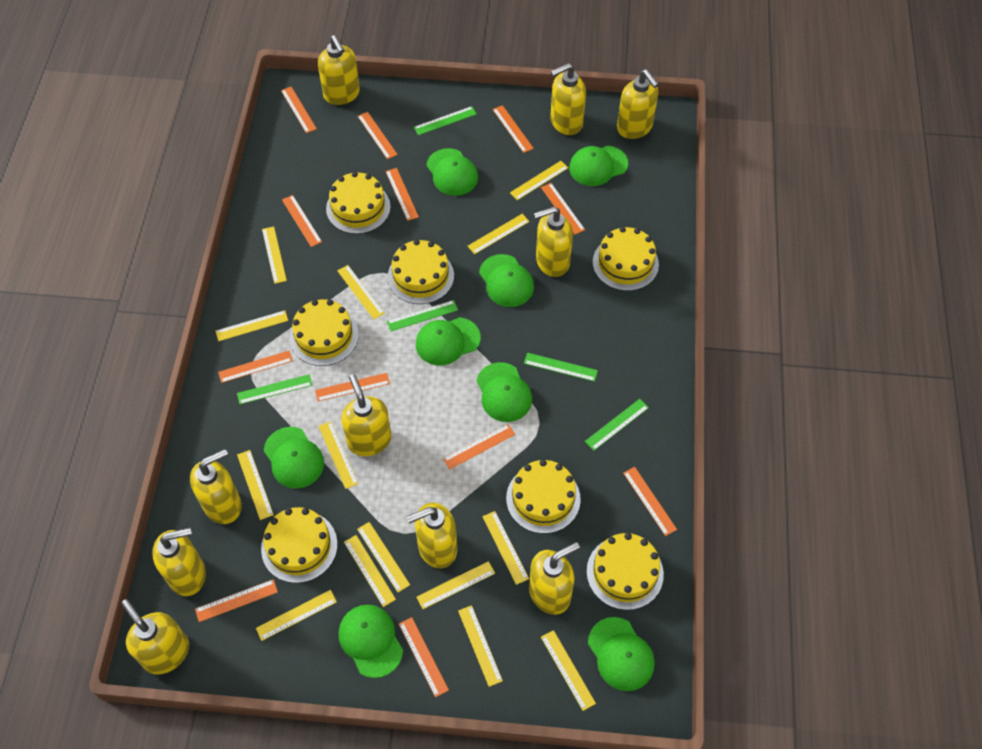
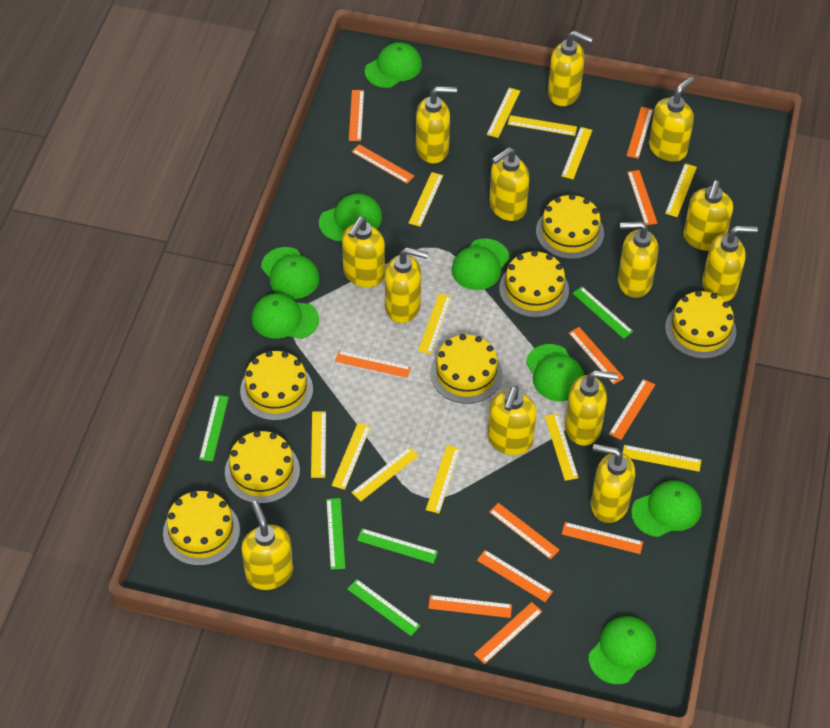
yellow ruler: [216,310,288,341] [237,450,274,520] [256,590,337,641] [262,226,287,284] [319,421,358,489] [337,265,384,319] [344,535,396,607] [357,522,410,592] [417,561,495,609] [458,605,503,687] [468,214,530,254] [482,511,529,585] [510,161,568,200] [541,630,596,711] = 14 -> [311,411,326,478] [332,423,371,490] [351,447,419,501] [409,172,443,227] [418,294,451,354] [426,445,460,513] [487,88,520,138] [508,115,577,136] [545,414,578,481] [562,127,592,179] [623,445,701,472] [665,163,697,217] = 12
yellow soap dispenser: [121,599,189,675] [152,528,206,596] [190,449,242,524] [318,35,360,105] [341,374,391,456] [407,503,457,568] [529,542,580,615] [534,206,573,277] [550,63,586,135] [617,69,659,139] = 10 -> [241,501,293,590] [342,217,385,287] [385,248,428,323] [416,87,457,163] [488,386,537,455] [489,147,529,221] [548,31,593,106] [565,370,618,446] [591,444,635,523] [618,221,658,298] [649,76,694,162] [683,180,733,251] [702,226,758,302] = 13

